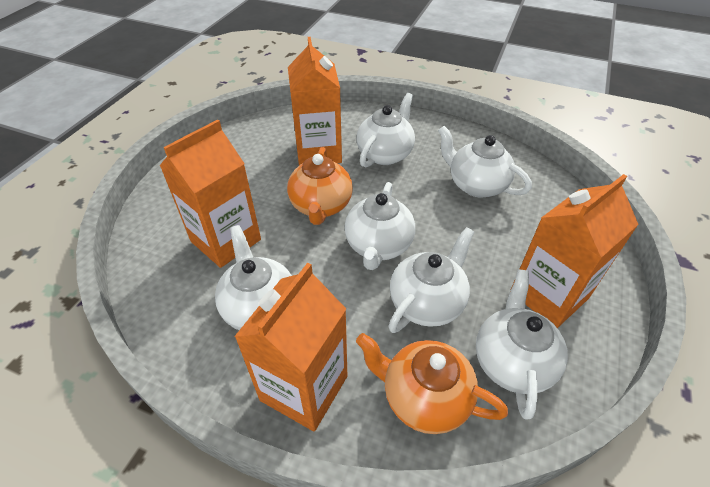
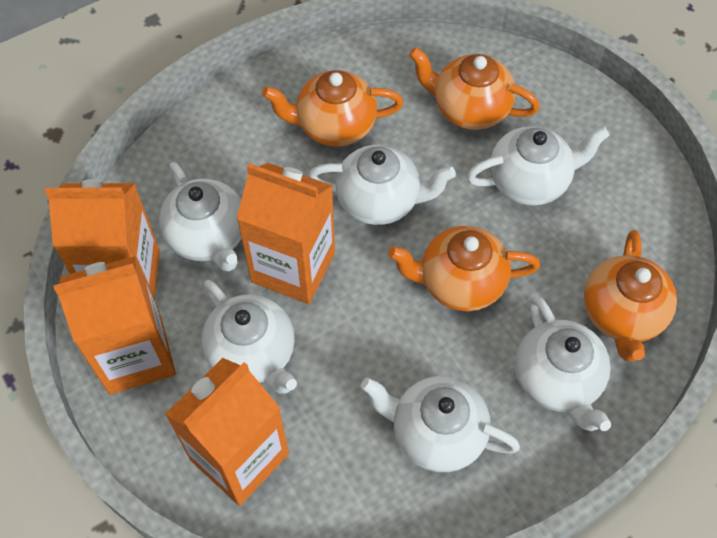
orange teapot: [287,147,353,225] [356,333,508,434] = 2 -> [262,70,403,147] [388,226,540,311] [409,47,540,130] [584,230,677,362] = 4

